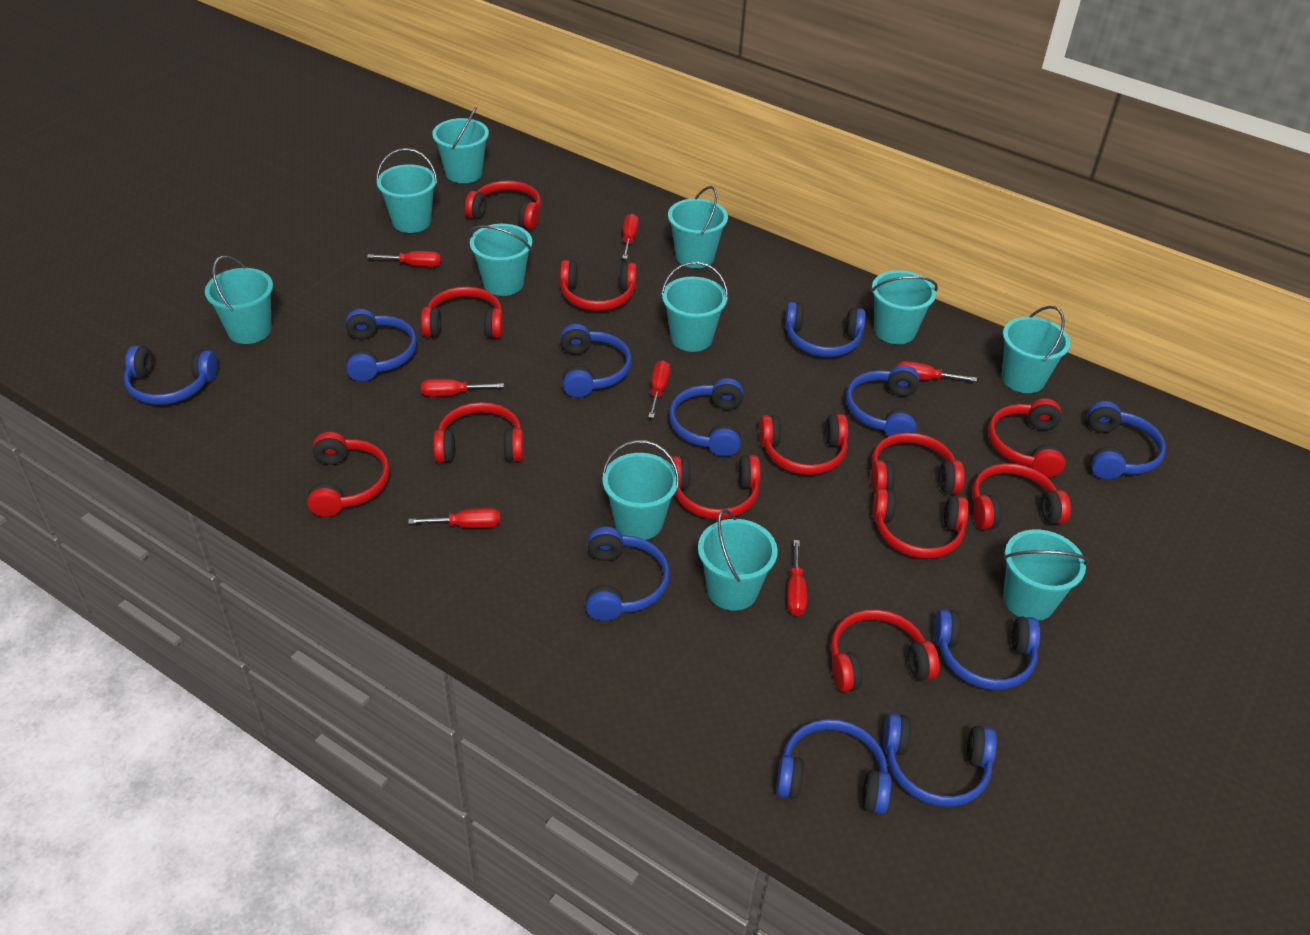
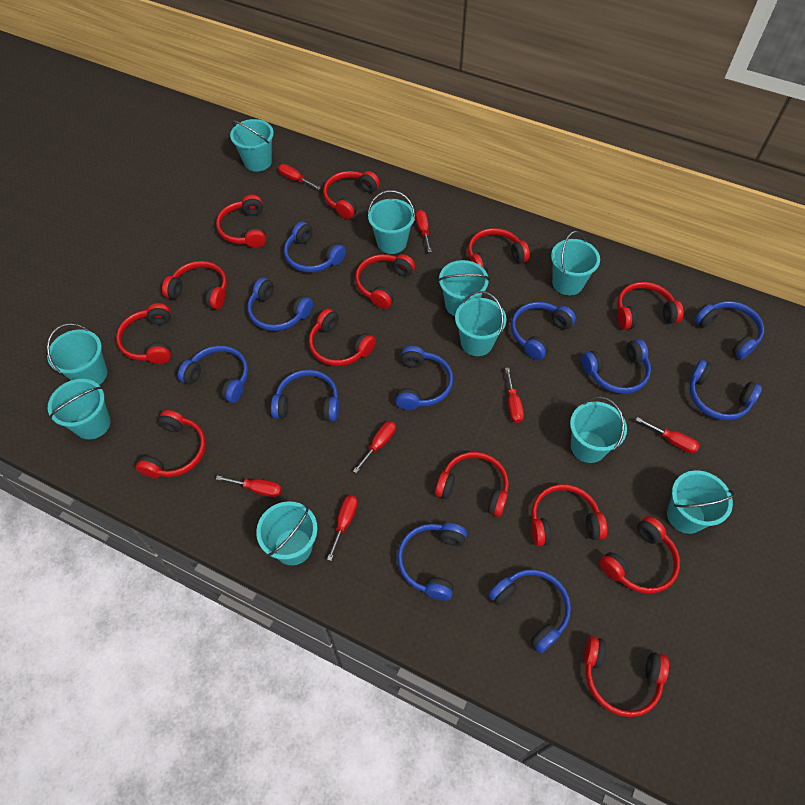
red headphones: [307,432,390,517] [421,286,504,338] [433,402,524,463] [465,180,541,229] [560,260,637,311] [670,455,761,519] [759,414,848,475] [831,609,940,692] [871,432,965,493] [873,488,969,558] [972,463,1071,529] [988,398,1066,477] = 12 -> [116,303,171,364] [136,410,206,478] [162,261,227,310] [216,195,266,248] [309,309,376,366] [323,171,380,219] [355,254,415,309] [435,452,509,517] [468,228,530,272] [531,484,608,546] [584,636,669,717] [599,516,680,594] [617,282,684,330] = 13
turquoise bucket: [205,256,273,344] [376,148,438,233] [432,107,489,183] [470,224,532,296] [602,440,679,540] [661,261,728,352] [668,186,728,268] [698,509,778,611] [871,270,938,344] [1002,306,1071,393] [1003,529,1089,621] = 11 -> [47,323,107,385] [48,379,110,440] [230,119,274,172] [256,501,318,565] [368,190,415,254] [438,260,489,316] [455,291,507,356] [551,231,600,295] [570,397,627,463] [667,470,736,534] = 10

